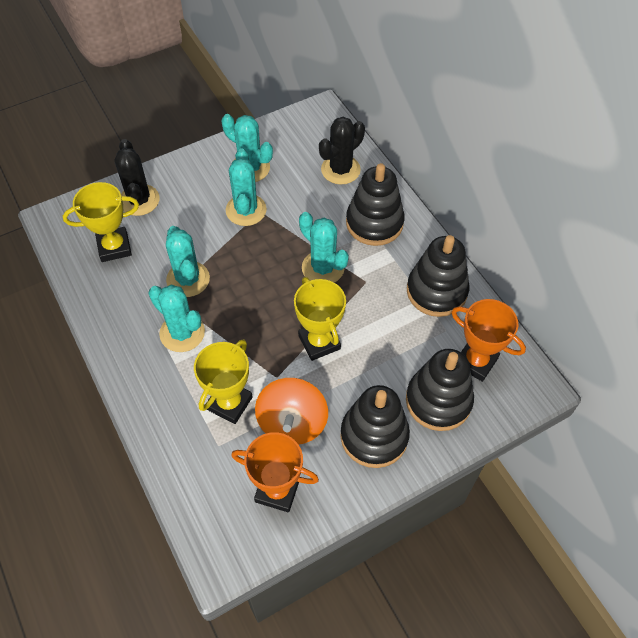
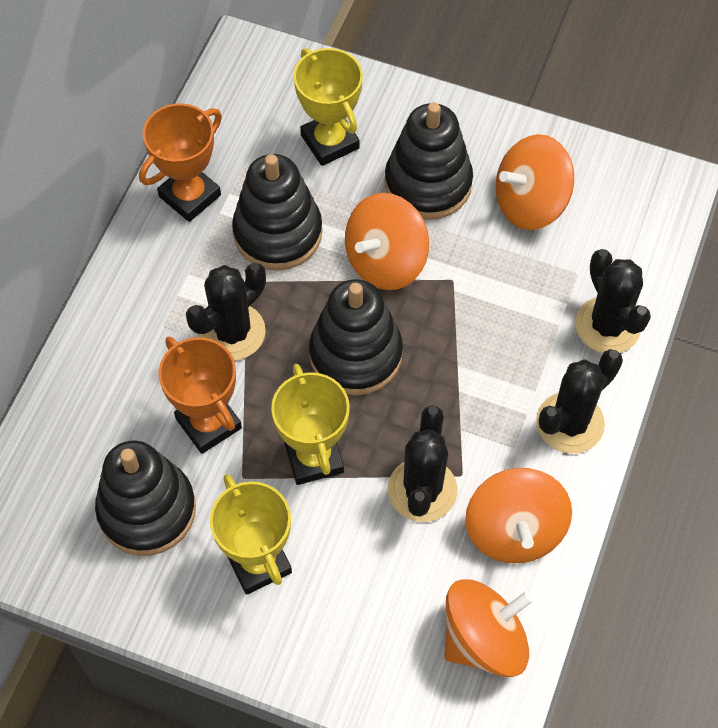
black cactus: [114,139,160,216] [319,117,365,185] = 2 -> [186,263,266,361] [388,405,457,522] [536,349,623,454] [575,249,651,353] = 4
orange spinning top: [255,378,328,445] = 1 -> [345,193,429,290] [444,579,533,677] [465,468,572,563] [496,134,574,230] = 4
turquoise cactus: [148,285,205,352] [166,226,210,297] [222,114,273,182] [226,149,267,226] [299,212,349,283] = 5 -> none = 0

